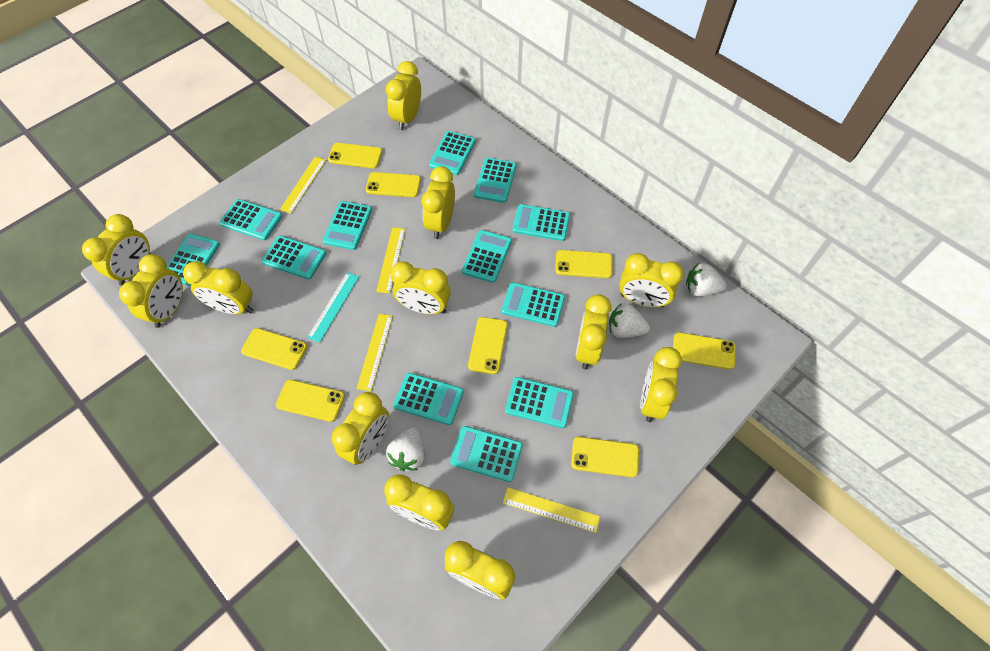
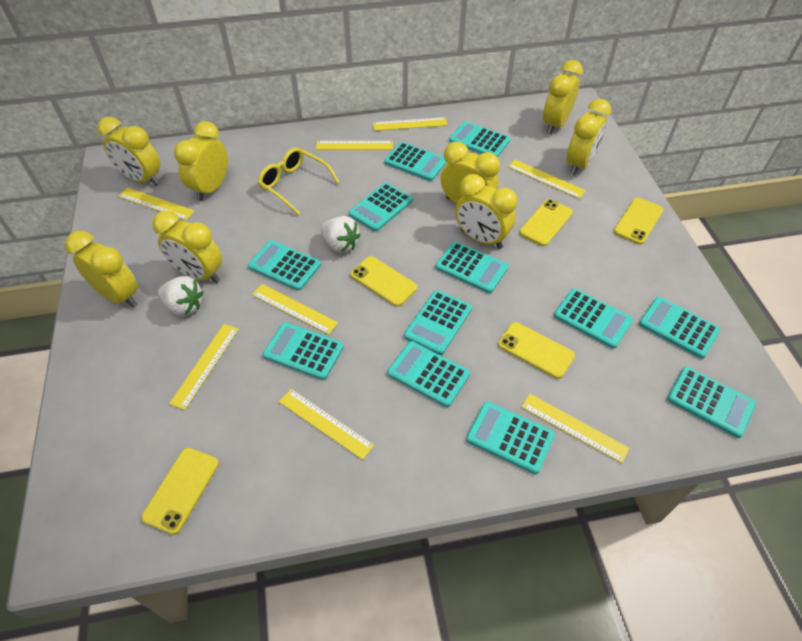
turquoise ruler: [307,272,359,343] = 1 -> none = 0
white strawberry: [386,427,425,471] [609,303,650,338] [686,263,727,296] = 3 -> [158,276,204,316] [320,216,360,253] = 2
yellow clock: [82,214,151,286] [119,254,183,328] [183,261,253,314] [332,392,389,465] [384,474,454,530] [386,61,421,130] [390,261,450,314] [421,166,455,239] [445,541,515,599] [575,294,612,369] [619,253,684,307] [640,347,682,422] = 12 -> [65,231,138,308] [97,117,161,186] [152,211,222,283] [174,121,228,201] [441,142,500,204] [455,174,517,249] [543,60,583,134] [567,99,611,176] = 8
yellow glasses: none = 0 -> [258,147,340,215] = 1
yellow phone: [241,328,307,370] [276,380,345,422] [328,143,382,168] [366,172,421,197] [468,317,507,374] [555,250,612,278] [571,437,639,477] [673,332,735,369] = 8 -> [141,448,219,535] [350,256,418,307] [498,322,575,379] [519,199,573,246] [614,197,664,244] = 5
yellow ruler: [280,157,326,213] [356,314,393,391] [376,227,405,294] [503,487,600,533] = 4 -> [118,188,195,220] [169,324,239,410] [252,284,338,335] [279,389,374,460] [316,141,393,150] [373,117,447,131] [508,160,586,199] [521,394,630,463] = 8

